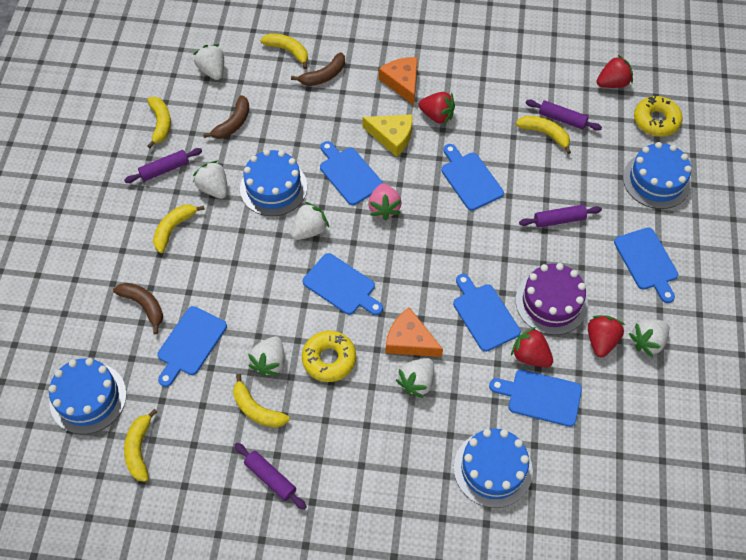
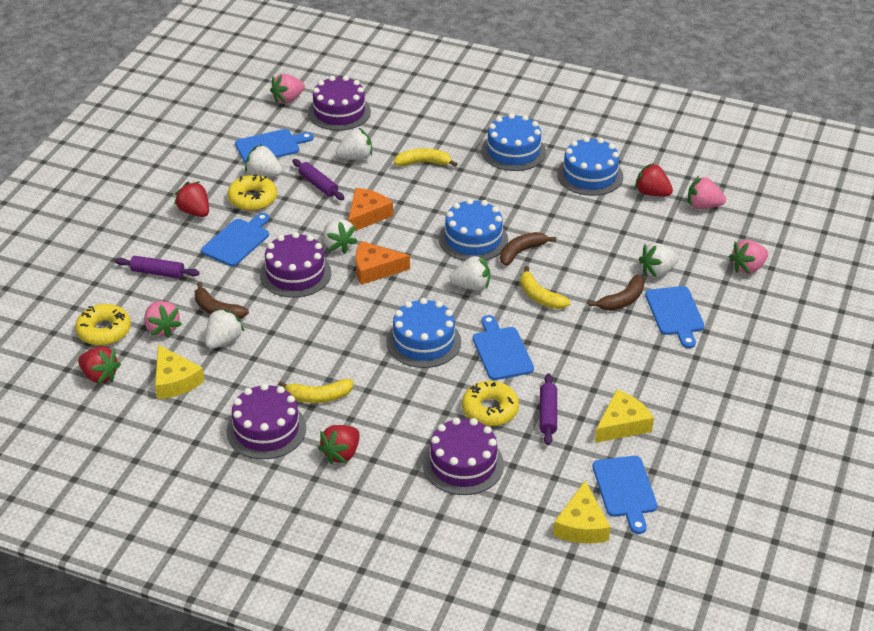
blue cutting board: [157,306,227,387] [303,253,383,315] [320,141,383,205] [441,144,504,211] [453,274,521,352] [489,369,582,427] [614,227,678,303] = 7 -> [201,213,269,266] [235,129,313,163] [473,315,534,380] [592,456,657,534] [645,286,705,348] = 5
pink strawberry: [368,183,402,221] = 1 -> [144,301,182,338] [270,74,305,104] [688,176,726,209] [729,240,768,274] = 4
purple cake: [516,263,588,335] = 1 -> [226,383,306,459] [260,232,331,298] [308,76,371,131] [423,417,504,495] = 4
purple rolling pin: [124,148,202,183] [234,443,307,510] [519,205,602,228] [526,99,602,131] = 4 -> [115,256,200,278] [292,159,345,200] [539,373,557,445] = 3
yellow banana: [124,409,157,482] [147,97,171,148] [153,205,205,253] [233,374,290,428] [260,33,308,69] [516,116,571,154] = 6 -> [278,379,353,403] [394,148,457,167] [520,266,570,309] = 3
yellow cheese: [362,114,412,157] = 1 -> [155,345,204,399] [553,481,610,543] [595,389,654,443] = 3
yellow donut: [302,331,356,382] [634,96,683,137] = 2 -> [75,304,131,346] [228,174,277,211] [462,381,519,426] = 3

